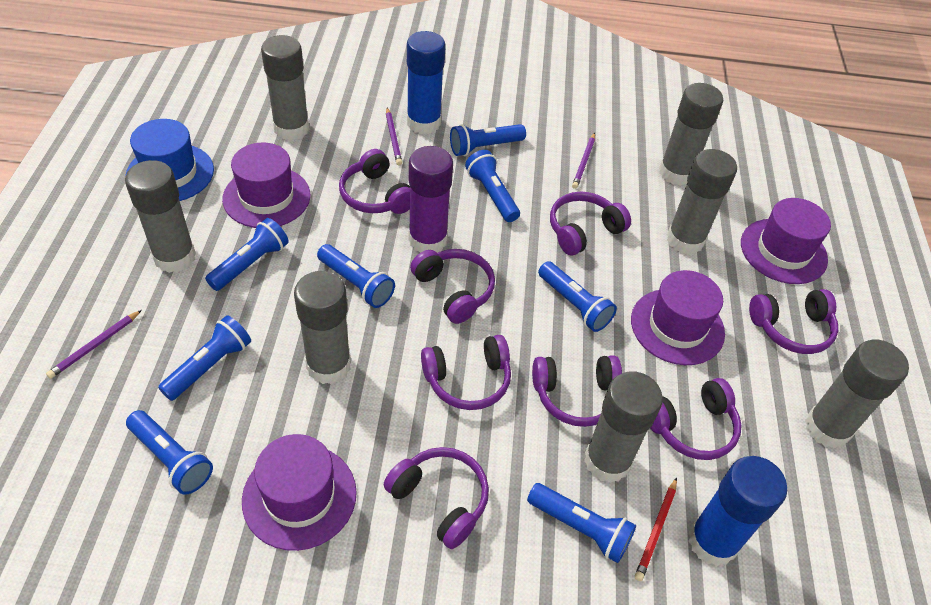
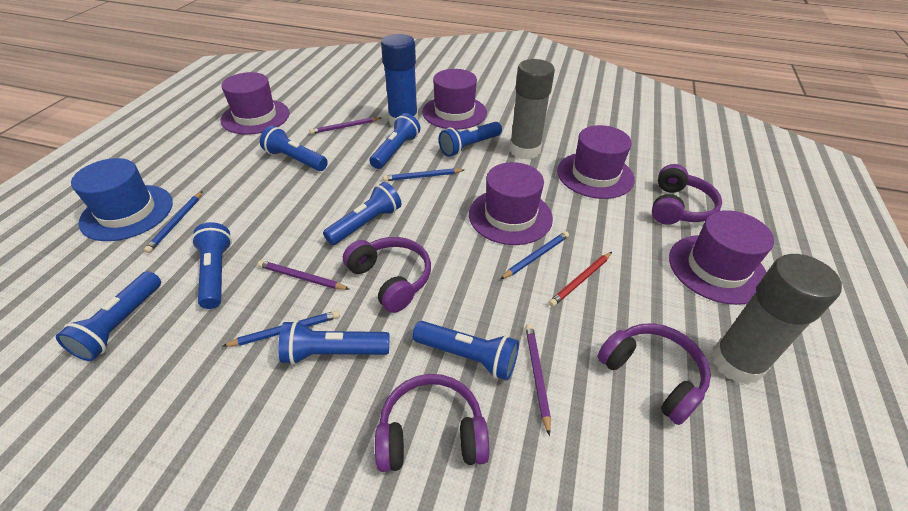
blue glue stick: [407,31,446,134] [689,456,787,566] = 2 -> [381,34,418,127] = 1
blue pencil: none = 0 -> [144,191,203,253] [222,310,340,347] [383,168,464,181] [500,231,569,279] = 4
grey glue stick: [125,160,196,273] [261,35,309,141] [294,271,351,384] [584,371,663,483] [659,83,723,186] [667,149,737,255] [805,340,909,448] = 7 -> [509,59,555,160] [711,254,842,385] = 2
purple glue stick: [408,146,453,253] = 1 -> none = 0
purple hat: [222,142,310,228] [242,434,357,551] [631,270,725,365] [741,198,831,284] = 4 -> [221,72,290,135] [422,69,487,130] [469,162,553,245] [557,125,635,199] [669,210,774,305] = 5
purple headphones: [339,149,410,214] [384,447,489,549] [410,249,495,324] [421,335,511,410] [532,355,622,427] [550,192,631,255] [650,378,742,460] [749,289,838,354] = 8 -> [343,237,431,313] [375,374,489,472] [597,323,711,425] [652,164,722,225] = 4

